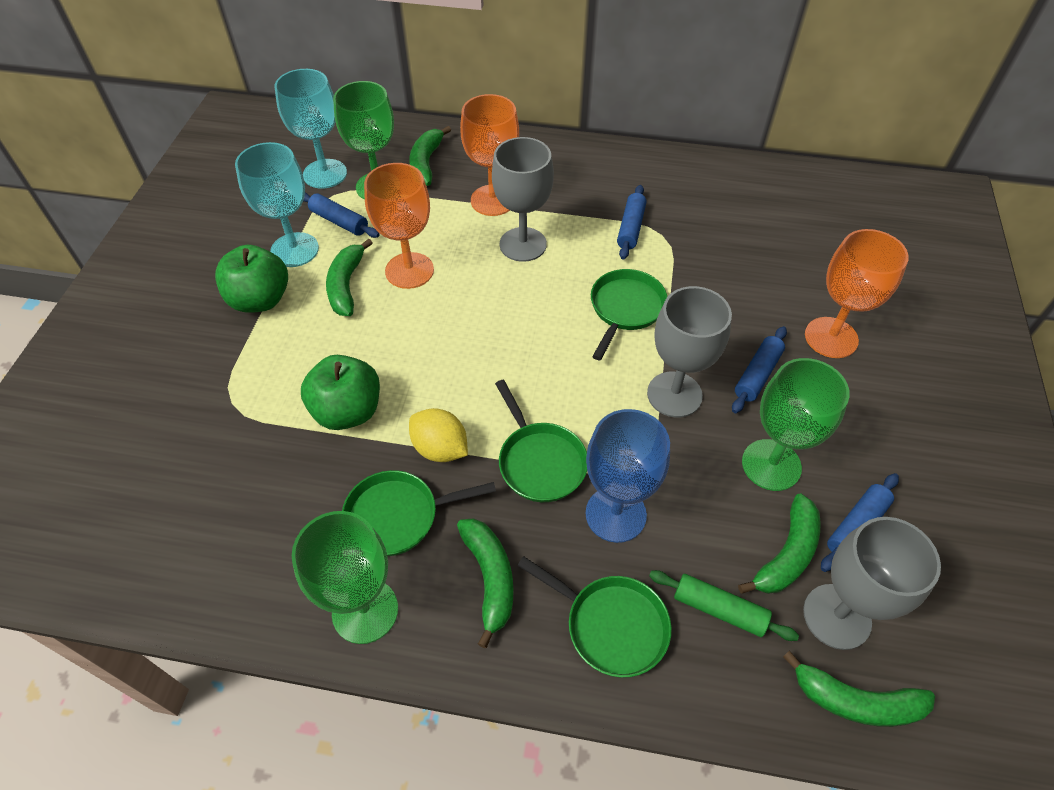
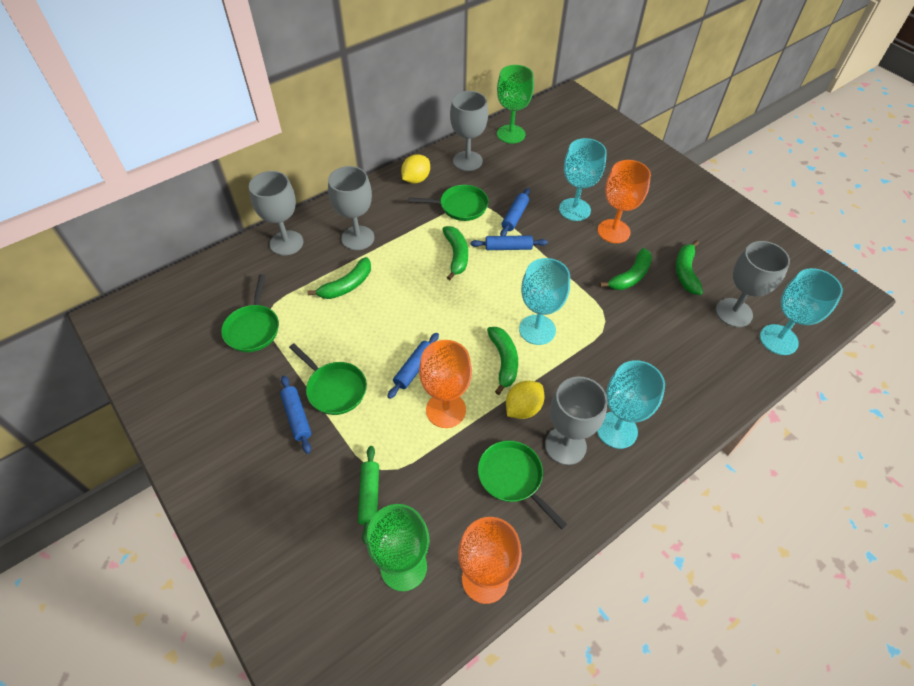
blue goblet: [586,409,670,543] = 1 -> none = 0
green apple: [215,245,288,313] [301,355,380,430] = 2 -> none = 0
green goblet: [292,511,398,644] [333,81,394,200] [742,358,850,491] = 3 -> [366,504,430,591] [497,65,534,143] = 2
grey goblet: [492,137,554,262] [647,286,732,417] [803,517,941,650] = 3 -> [249,171,303,255] [328,166,374,250] [450,91,488,171] [545,376,607,465] [716,241,790,327] = 5
turquoise goblet: [235,142,319,267] [274,69,347,189] = 2 -> [519,258,570,345] [559,138,607,221] [597,360,665,449] [760,268,843,355] = 4
yellow lemon: [409,408,468,462] = 1 -> [401,154,430,184] [506,381,545,419] = 2

